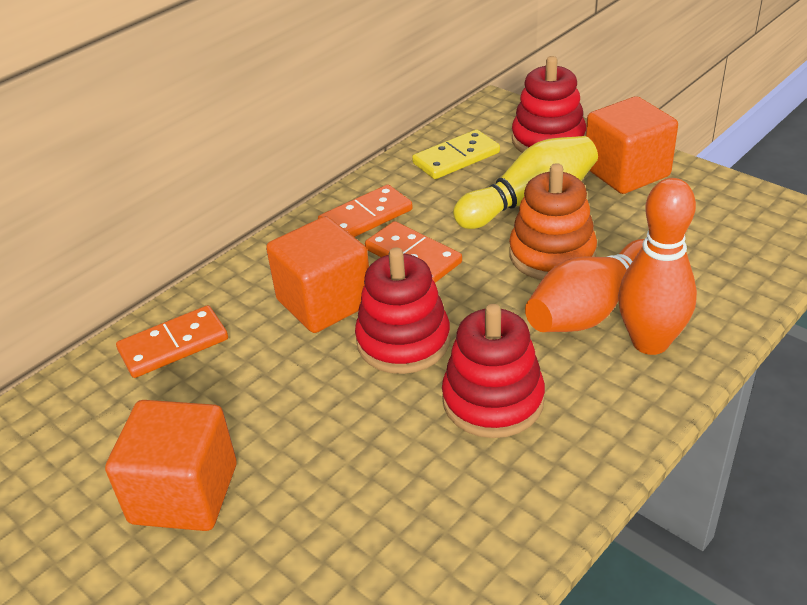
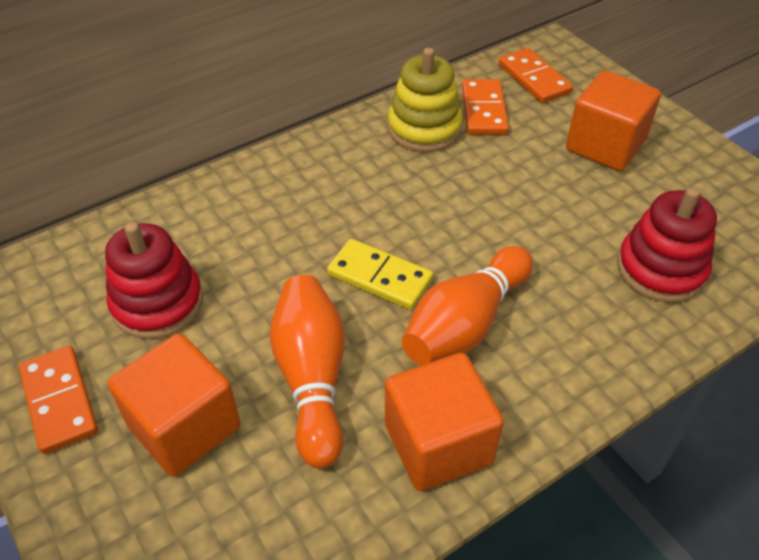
orange stacking toy: [509,163,597,280] = 1 -> none = 0
red stacking toy: [355,247,450,374] [442,304,545,438] [512,56,586,153] = 3 -> [105,222,203,339] [617,187,717,303] = 2
yellow bowling pin: [453,136,598,229] = 1 -> none = 0
yellow stacking toy: none = 0 -> [388,48,463,152] = 1

